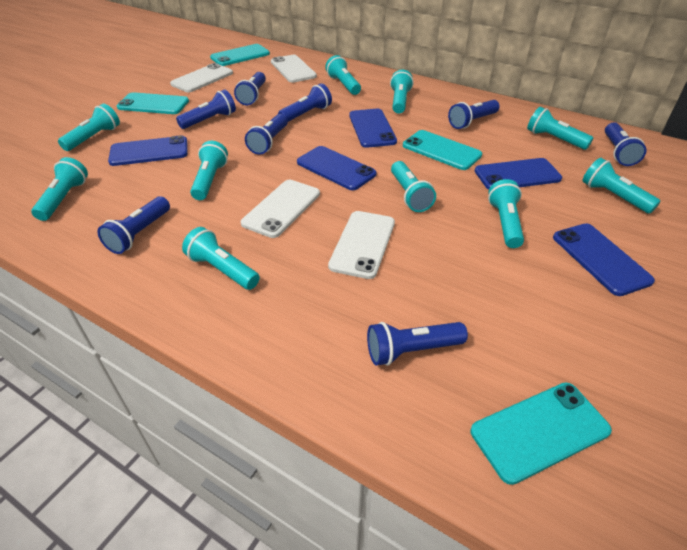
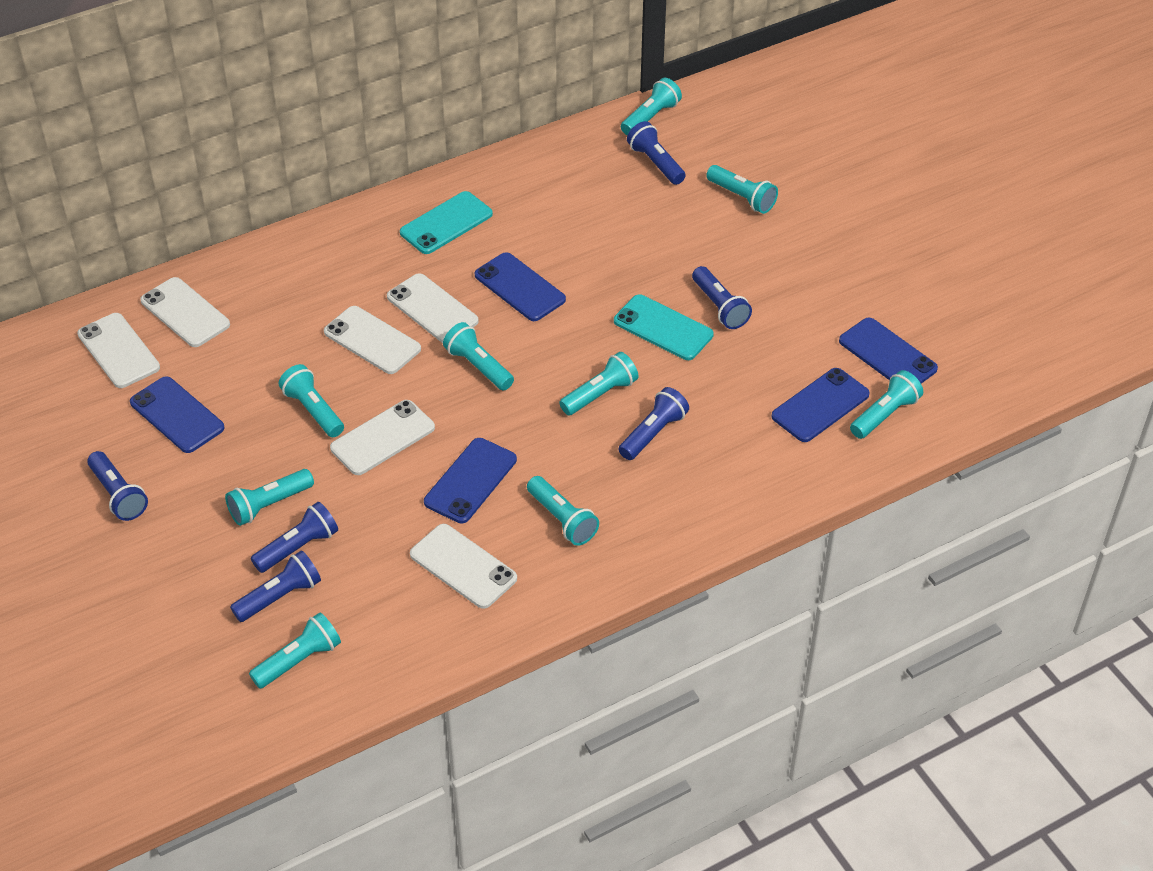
blue flashlight: [97,197,170,254] [176,89,236,129] [234,72,266,105] [245,114,288,155] [278,83,332,122] [367,322,468,366] [448,100,500,129] [605,122,646,166] = 8 -> [87,451,148,521] [230,551,321,622] [251,502,338,573] [618,387,689,460] [627,121,686,185] [692,266,752,329] = 6
turquoise flashlight: [31,157,88,221] [58,104,120,151] [182,227,260,290] [190,141,228,200] [325,55,361,95] [390,70,414,114] [391,161,436,212] [488,179,524,248] [527,107,593,150] [582,158,661,214] = 10 -> [225,469,314,526] [249,612,341,689] [279,364,344,437] [443,322,514,391] [527,476,599,546] [559,352,639,416] [621,78,682,135] [706,165,778,214] [850,370,923,439] = 9
turquoise phone: [117,92,189,114] [210,44,270,66] [403,130,482,170] [471,383,612,485] = 4 -> [400,191,493,254] [614,294,714,360] = 2
white phone: [170,63,233,92] [241,180,320,238] [271,55,317,83] [328,211,395,279] = 4 -> [77,313,160,388] [140,277,230,347] [324,306,421,374] [330,400,435,475] [387,273,479,343] [410,524,517,609] = 6

